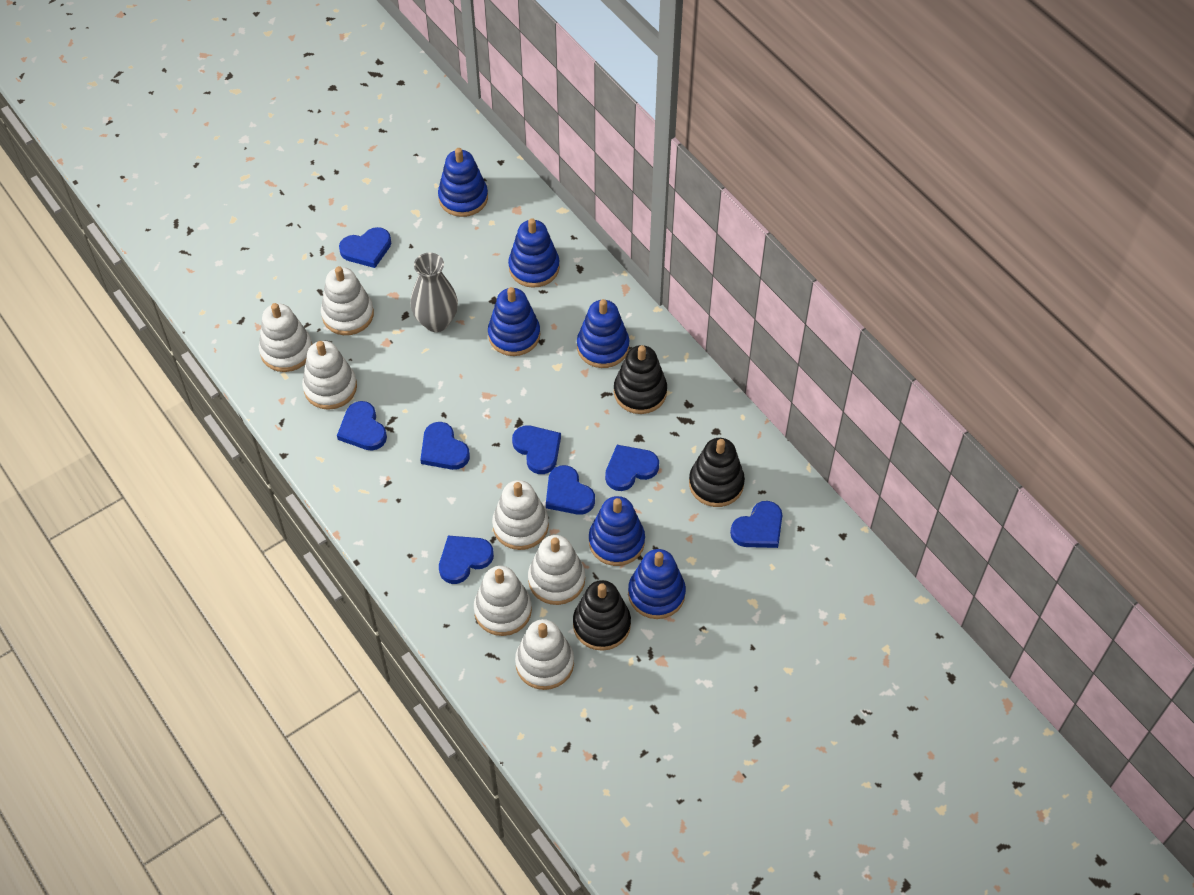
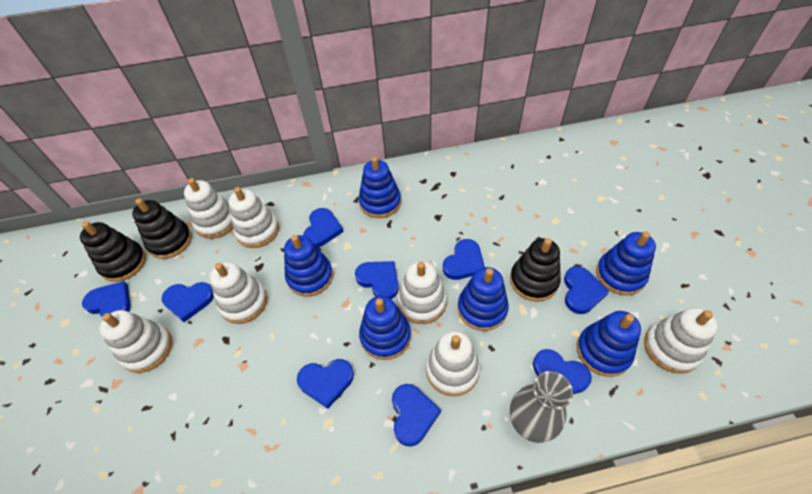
blue heart: [337,401,387,451] [339,227,391,268] [420,422,470,470] [439,536,494,584] [512,425,561,474] [546,465,595,515] [605,445,659,491] [730,501,782,548] = 8 -> [82,281,131,317] [162,282,214,322] [297,359,354,409] [303,208,344,247] [355,261,399,299] [392,384,441,447] [443,239,485,280] [533,349,592,394] [564,266,609,314] = 9

